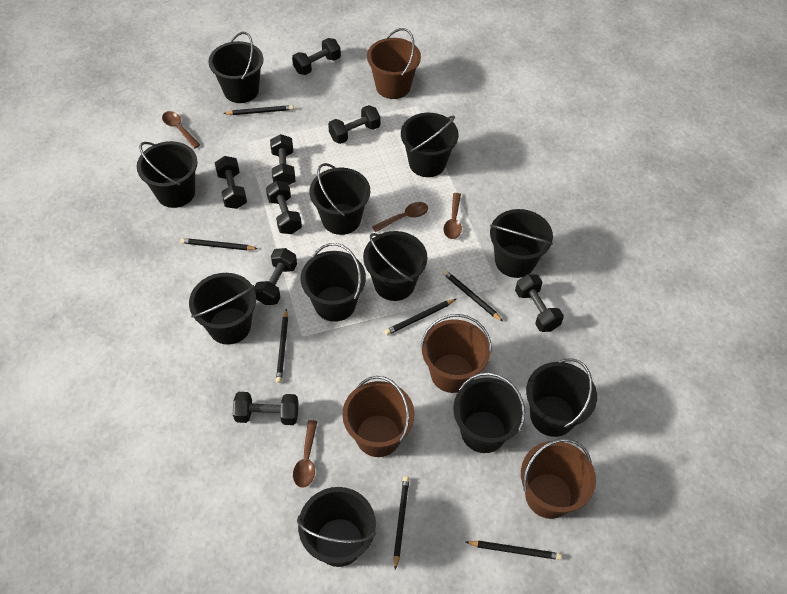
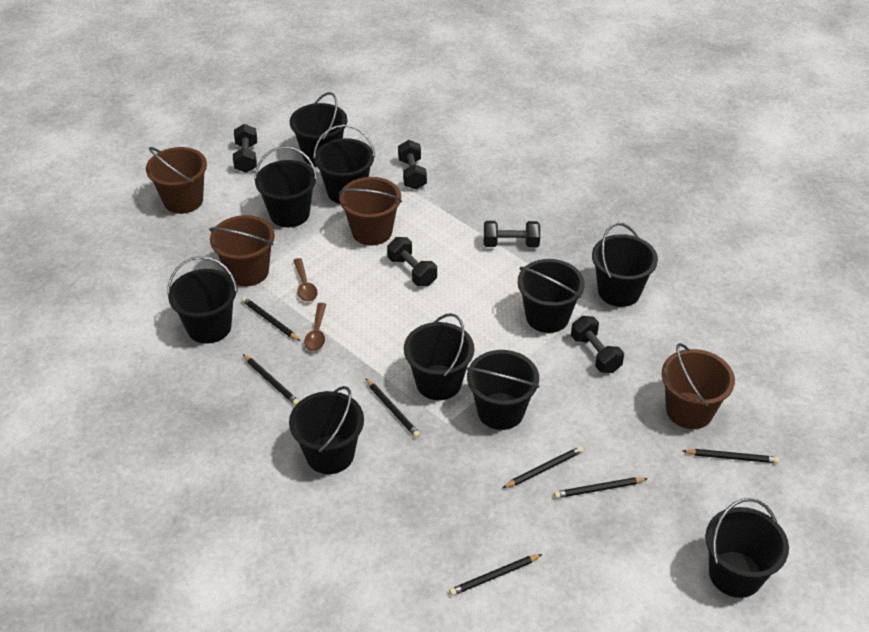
black bucket: [137,141,198,208] [189,273,256,345] [208,32,263,103] [297,487,376,567] [301,243,366,322] [309,163,370,235] [363,231,427,301] [401,113,459,177] [453,372,525,453] [490,209,553,278] [526,358,597,437] = 11 -> [167,256,238,344] [254,146,317,227] [289,386,364,474] [290,92,347,167] [313,124,375,204] [404,313,474,400] [467,350,539,430] [518,259,585,333] [592,223,658,307] [705,498,789,598] = 10
black dumbbell: [215,156,247,209] [233,392,299,425] [254,248,297,305] [266,181,302,234] [270,134,295,185] [292,38,341,75] [328,105,381,144] [515,274,564,332] = 8 -> [233,124,257,173] [387,237,437,286] [398,140,427,189] [484,221,540,248] [571,316,624,373] = 5
brown spoon: [162,111,200,149] [293,420,317,488] [372,202,428,232] [444,193,462,239] = 4 -> [293,258,318,302] [304,303,326,351] = 2

